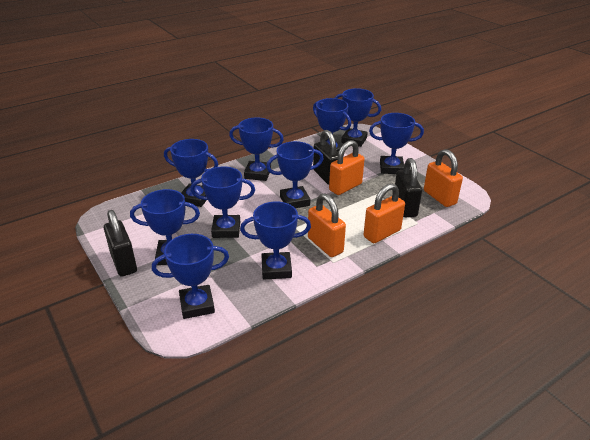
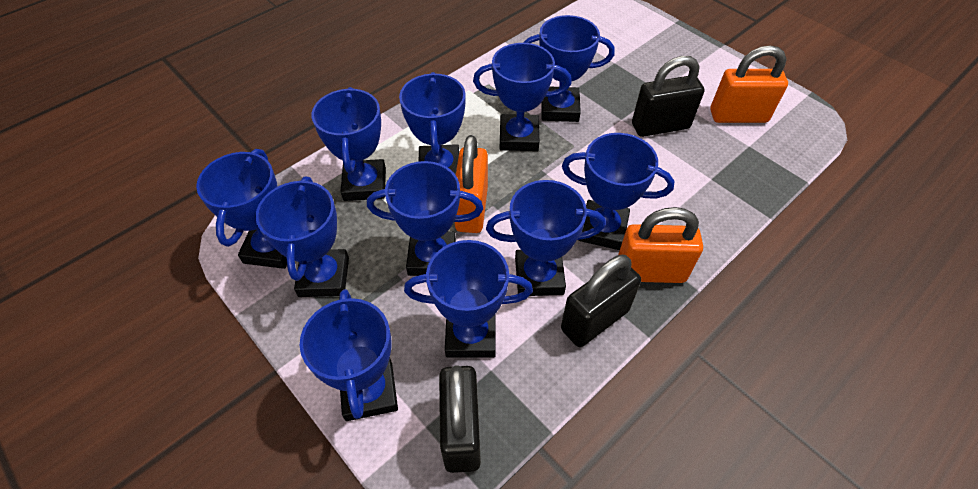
blue trophy: [130,189,200,265] [152,234,229,319] [164,139,218,207] [191,166,255,238] [229,117,284,181] [240,201,311,280] [266,141,324,208] [313,98,351,152] [335,88,381,147] [369,113,424,174] = 10 -> [196,149,287,269] [255,177,349,297] [300,289,398,421] [311,87,386,201] [367,161,483,276] [399,72,466,175] [404,240,533,358] [473,43,572,151] [486,180,605,296] [523,15,615,122] [562,133,675,250] = 11
orange padlock: [308,194,346,257] [329,140,365,195] [363,184,405,243] [424,149,463,207] = 4 -> [455,135,488,233] [618,207,703,283] [710,46,788,123] = 3

